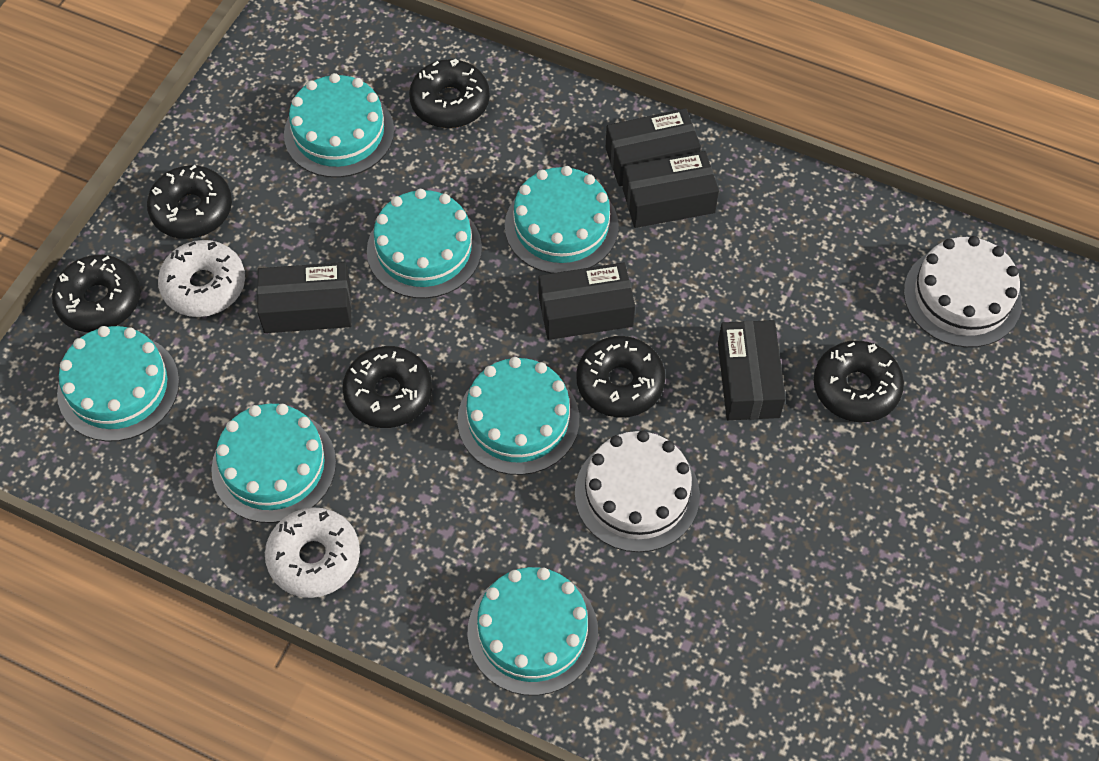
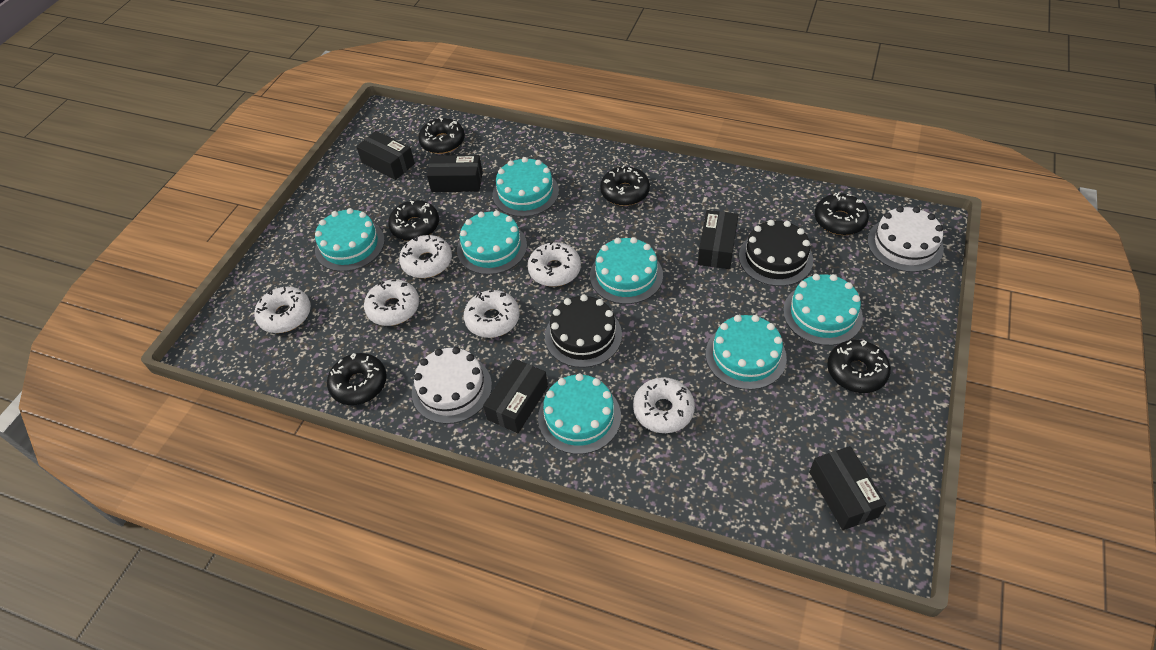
black cake: none = 0 -> [545,295,622,368] [739,220,813,286] = 2
white donut: [158,240,245,317] [265,507,360,598] = 2 -> [254,287,311,333] [364,279,419,326] [399,235,452,278] [464,290,520,338] [527,241,581,287] [633,377,695,433] = 6

